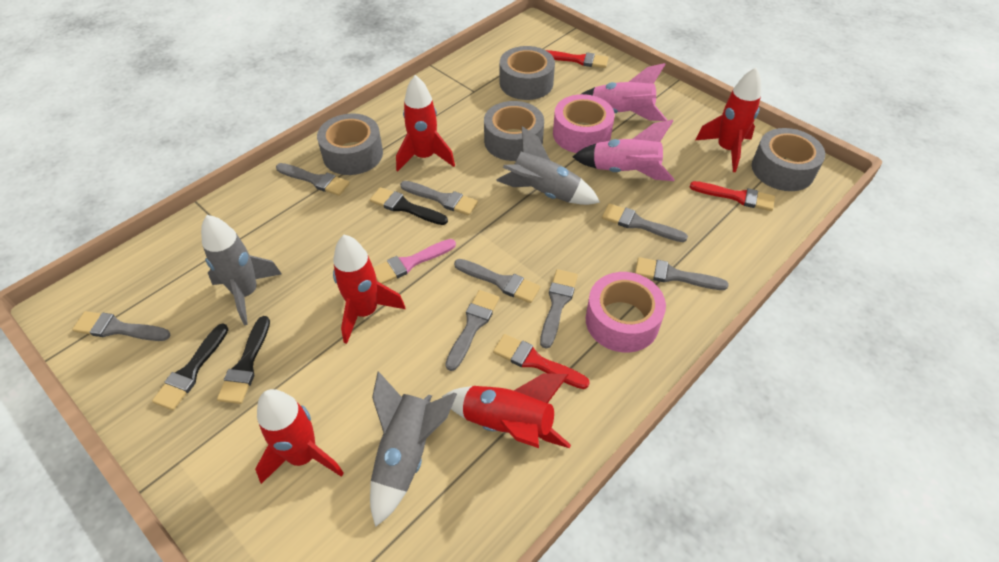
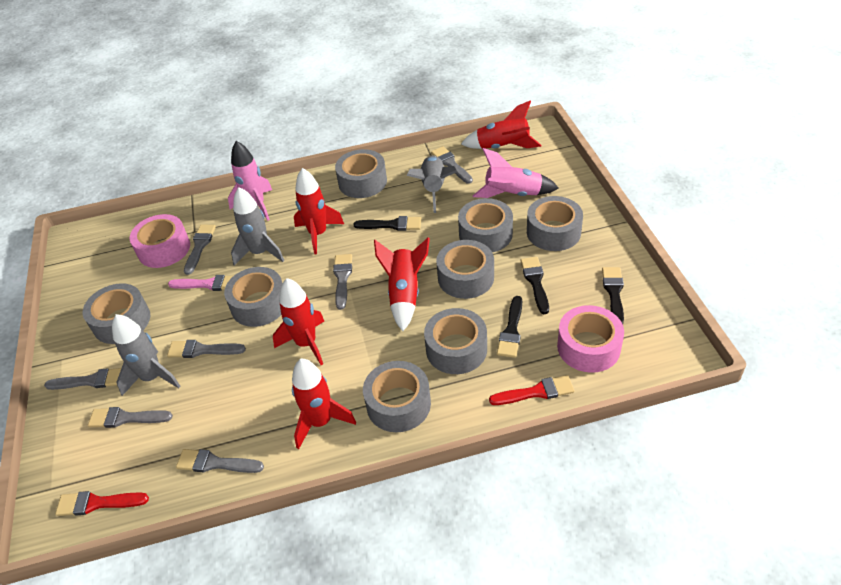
black brush: [152,323,229,410] [217,316,270,404] [370,187,448,225] = 3 -> [354,216,421,231] [497,296,522,358] [520,257,549,314] [602,267,624,324] = 4
grey brush: [72,311,170,341] [276,163,350,196] [400,181,478,216] [445,290,499,371] [454,259,540,303] [540,269,578,349] [602,203,688,242] [635,257,729,290] = 8 -> [44,368,121,390] [88,407,173,428] [167,340,246,358] [176,449,264,473] [184,224,216,275] [333,254,352,310] [431,146,473,184] = 7
grey tape: [317,114,383,175] [484,101,544,161] [500,46,555,100] [752,128,825,191] = 4 -> [83,283,150,344] [224,267,283,327] [335,149,387,198] [363,361,431,432] [424,308,487,374] [436,240,494,299] [458,198,513,252] [527,196,583,251] = 8
red brush: [493,334,590,389] [546,50,608,68] [690,181,775,211] = 3 -> [55,491,149,516] [489,375,575,405] = 2

